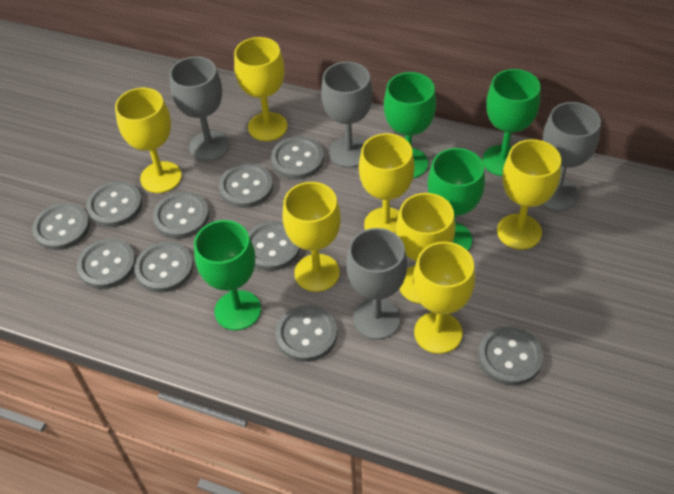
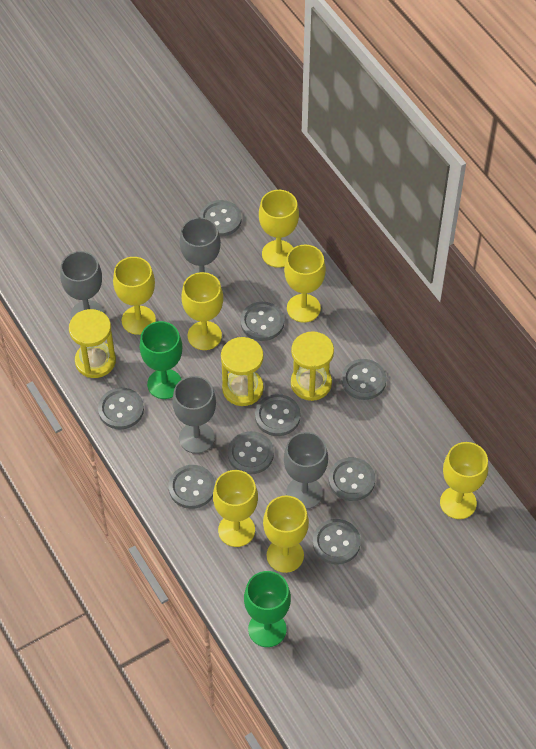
green goblet: [194,220,261,331] [384,72,436,178] [428,148,485,251] [482,69,541,176] = 4 -> [140,321,182,399] [244,571,291,647] = 2
grey button: [32,203,90,250] [77,239,136,289] [86,181,142,227] [134,242,193,293] [153,192,209,239] [219,163,273,208] [248,221,300,271] [271,137,324,179] [275,305,337,362] [478,326,543,385] = 10 -> [98,388,144,430] [169,465,215,509] [199,200,241,237] [228,431,274,474] [240,302,284,341] [255,394,301,436] [313,519,361,565] [329,457,375,501] [341,359,387,400] = 9
yellow hourglass: none = 0 -> [69,309,116,378] [221,337,264,406] [291,331,334,401] = 3

